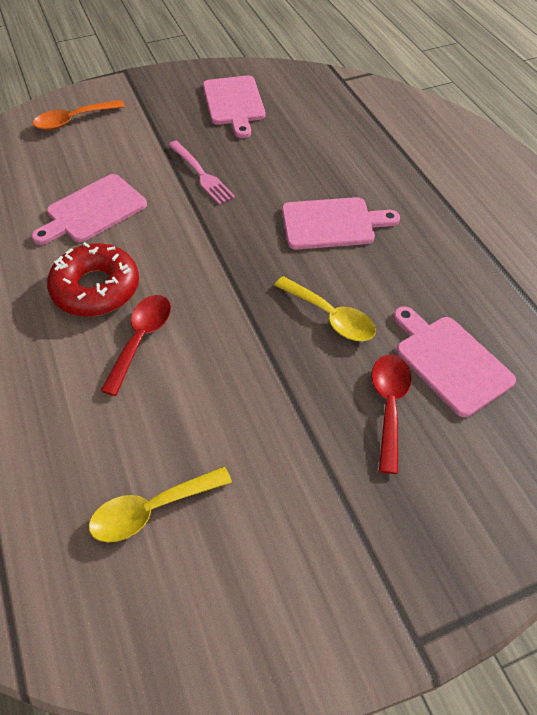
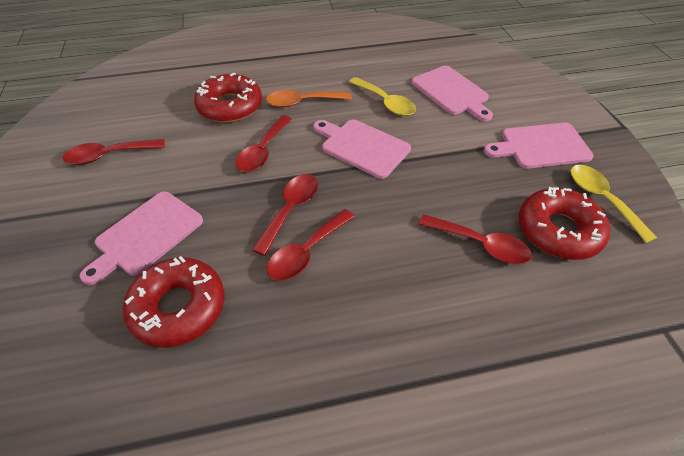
pink fork: [168,141,235,205] = 1 -> none = 0
red donut: [47,242,139,316] = 1 -> [123,256,224,348] [194,72,262,123] [519,187,610,260] = 3
red spoon: [101,295,171,396] [372,355,412,474] = 2 -> [62,139,165,165] [236,115,292,172] [252,174,318,256] [266,209,355,281] [419,214,532,264] = 5

